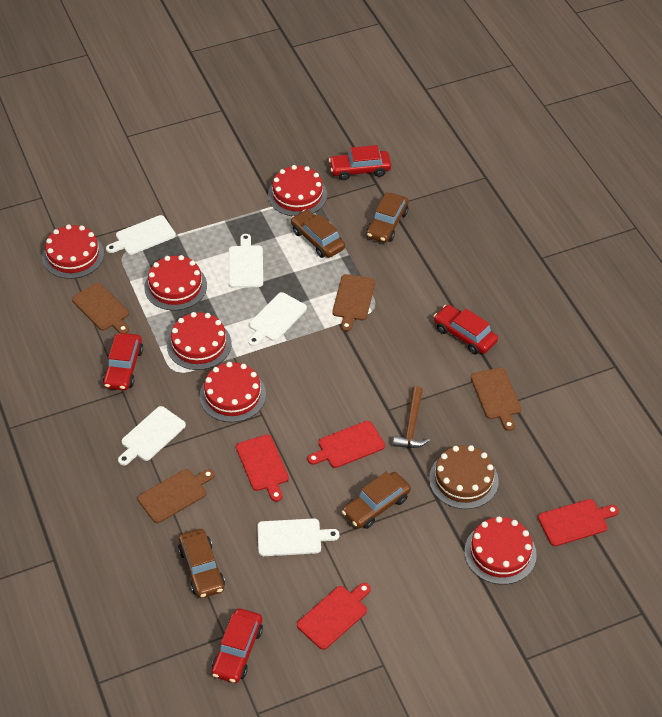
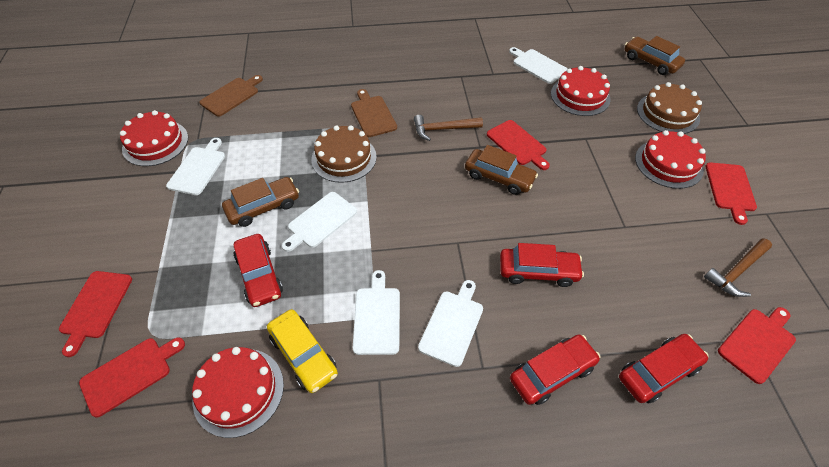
brown cake: [429,445,499,509] = 1 -> [311,125,376,183] [637,82,702,134] = 2
brown car: [178,529,225,598] [291,210,345,258] [342,472,411,529] [366,192,409,243] = 4 -> [222,177,299,227] [465,145,538,195] [624,36,685,75] = 3
brown cutting board: [72,283,129,333] [138,469,215,523] [332,274,375,331] [471,368,521,431] = 4 -> [199,75,263,117] [351,89,397,137] = 2
brown hammer: [393,386,430,448] = 1 -> [414,115,483,141] [704,238,772,297] = 2
red cake: [42,224,104,279] [144,255,207,311] [167,312,232,370] [200,362,266,422] [268,165,327,216] [464,516,537,585] = 6 -> [120,110,188,166] [192,347,284,438] [551,66,611,116] [635,130,706,189] = 4
red cutting board: [236,434,289,502] [297,583,371,650] [308,421,385,468] [538,499,619,546] = 4 -> [59,271,132,357] [79,337,185,417] [487,120,550,170] [705,162,757,225] [718,307,796,384] = 5
yellow car: none = 0 -> [267,309,338,393] = 1

